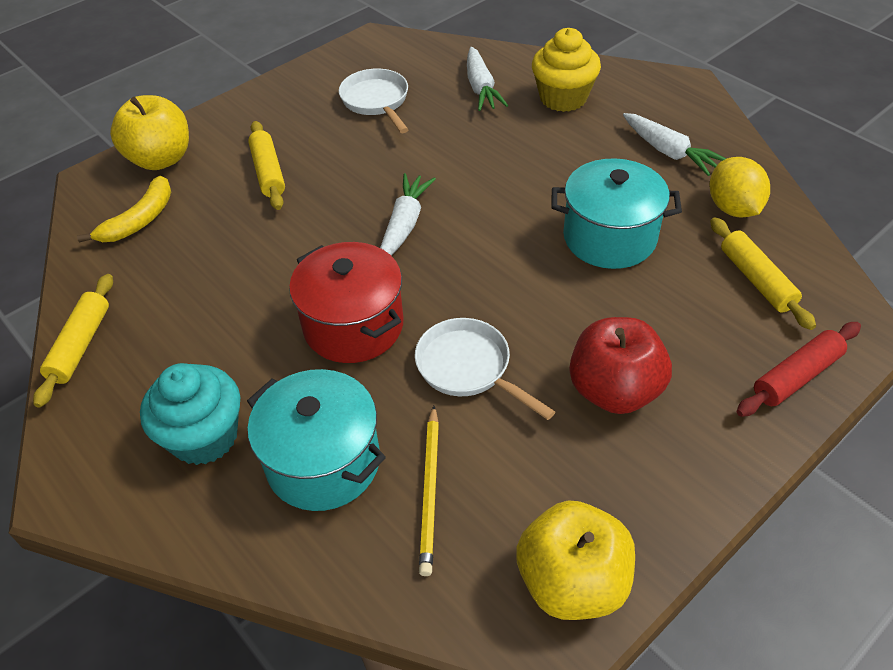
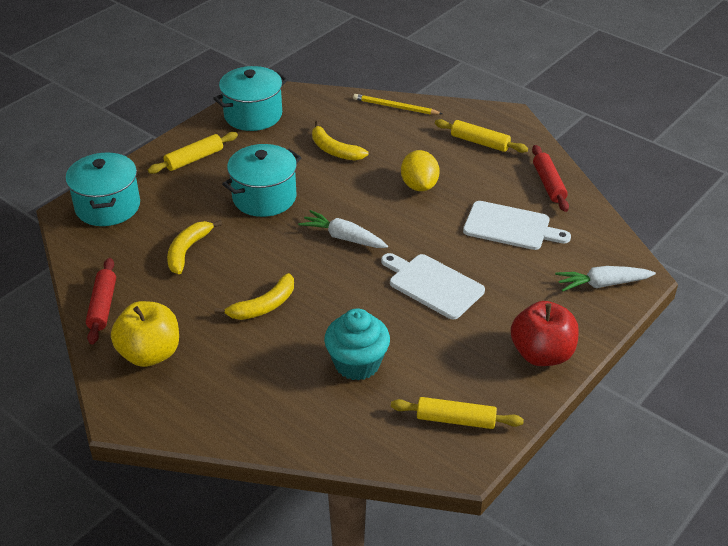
red pot: [289,242,404,363] = 1 -> none = 0
red rolling pin: [736,322,861,417] = 1 -> [86,258,116,344] [532,145,569,212] = 2
turquoise pot: [247,369,386,511] [551,158,682,269] = 2 -> [65,152,140,226] [213,66,288,131] [222,144,302,217] = 3
white carrot: [380,173,436,256] [467,47,508,111] [623,113,726,176] = 3 -> [298,210,388,248] [555,266,656,292] = 2
white cutting board: none = 0 -> [381,253,485,319] [463,201,571,250] = 2
white pan: [339,69,409,133] [415,318,555,420] = 2 -> none = 0
yellow apple: [110,95,189,170] [516,500,635,620] = 2 -> [111,301,179,367] = 1
yellow banana: [77,176,171,242] = 1 -> [167,220,223,274] [214,273,294,320] [312,121,368,161] = 3
yellow cupcake: [532,28,601,112] = 1 -> none = 0

